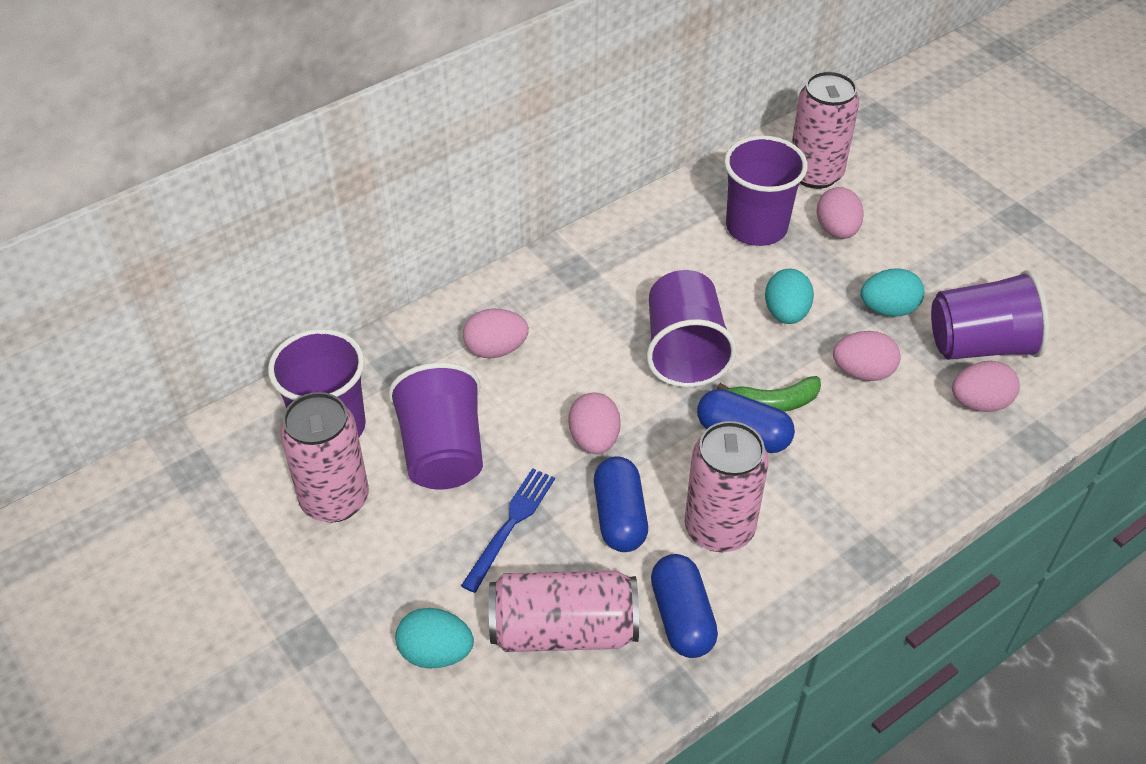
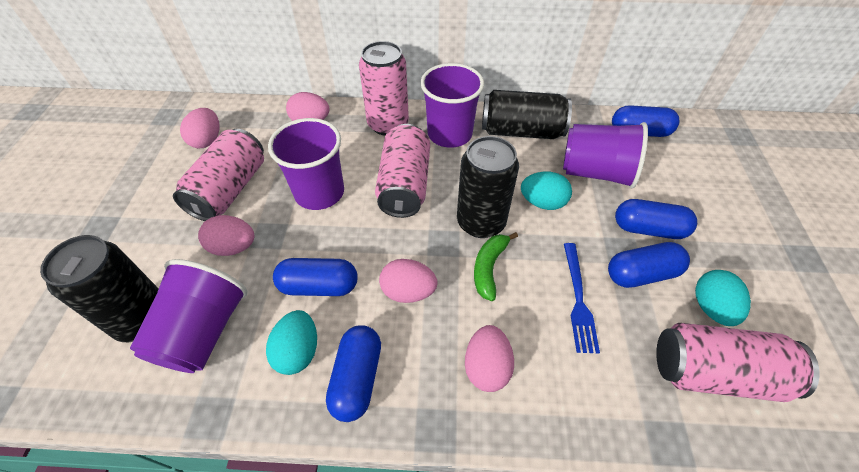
black can: none = 0 -> [40,235,159,342] [457,136,519,238] [482,90,572,139] = 3
blue capsule: [594,456,648,552] [651,554,718,658] [697,389,795,453] = 3 -> [273,258,358,296] [326,325,381,422] [608,242,690,288] [612,105,679,137] [615,199,697,239] = 5
purple cup: [268,329,366,437] [388,362,483,490] [647,270,737,387] [724,135,808,246] [931,270,1049,360] = 5 -> [130,259,248,373] [268,118,344,210] [420,63,484,148] [563,122,648,189] = 4

